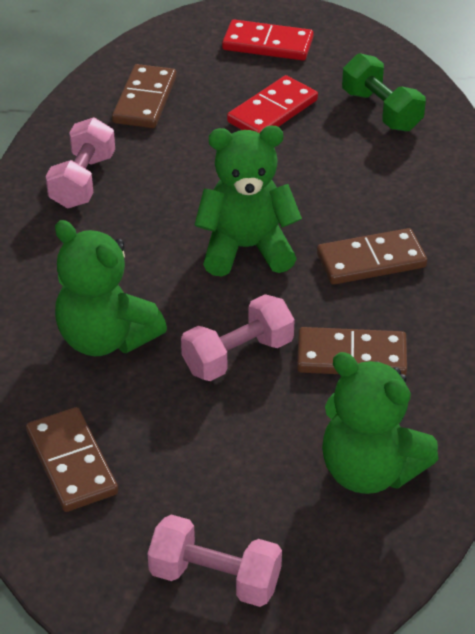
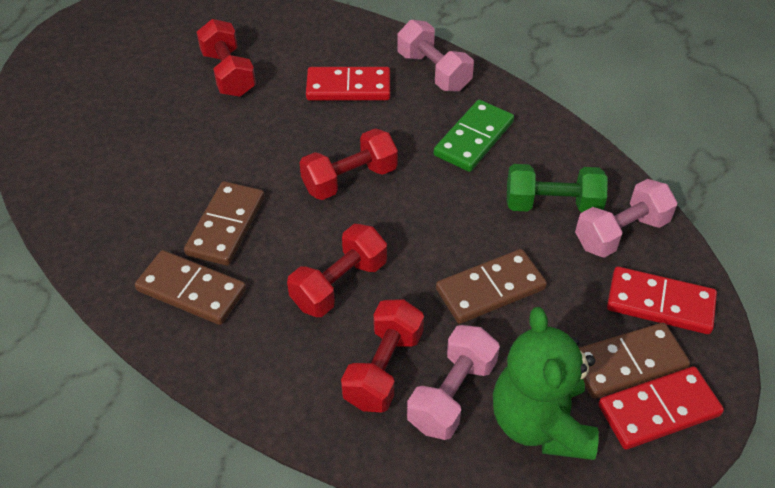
green domino: none = 0 -> [434,100,514,172] = 1
green teddy bear: [55,220,167,356] [194,126,302,277] [322,352,439,494] = 3 -> [493,307,599,460] = 1
red domino: [222,19,314,61] [227,75,318,133] = 2 -> [306,67,390,101] [598,366,724,450] [607,267,717,334] = 3
red dumbbell: none = 0 -> [197,19,256,97] [287,224,387,317] [299,128,398,200] [341,299,424,413] = 4

